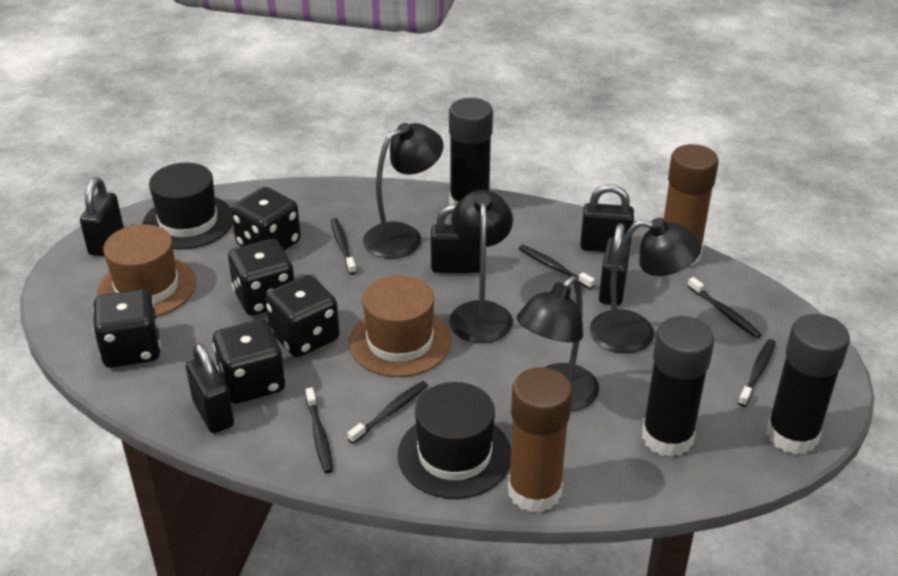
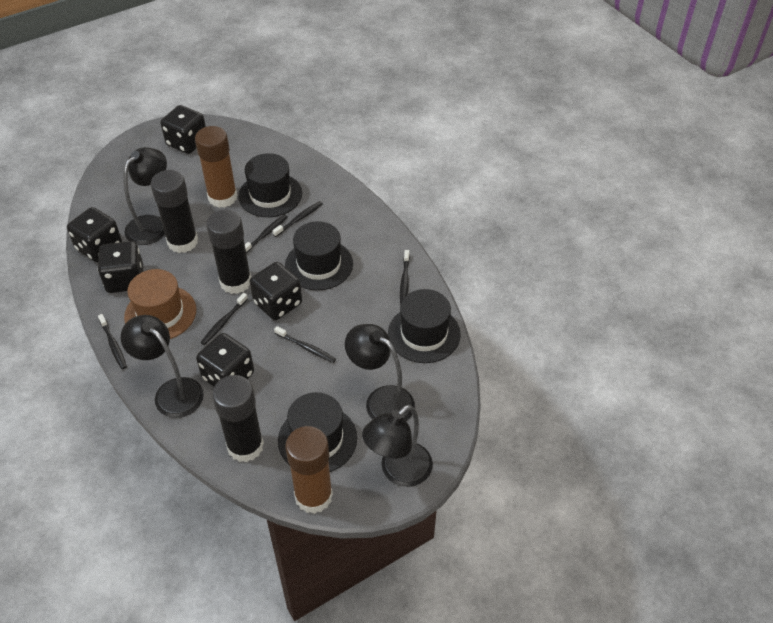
black hat: [142,163,233,249] [398,382,511,499] = 2 -> [238,153,302,217] [278,392,357,472] [285,221,353,291] [388,289,460,363] = 4
black padlock: [80,178,124,256] [186,343,234,433] [431,204,480,273] [580,184,634,252] [599,223,631,305] = 5 -> none = 0
brown hat: [97,224,196,317] [349,275,451,377] = 2 -> [124,269,196,339] = 1

